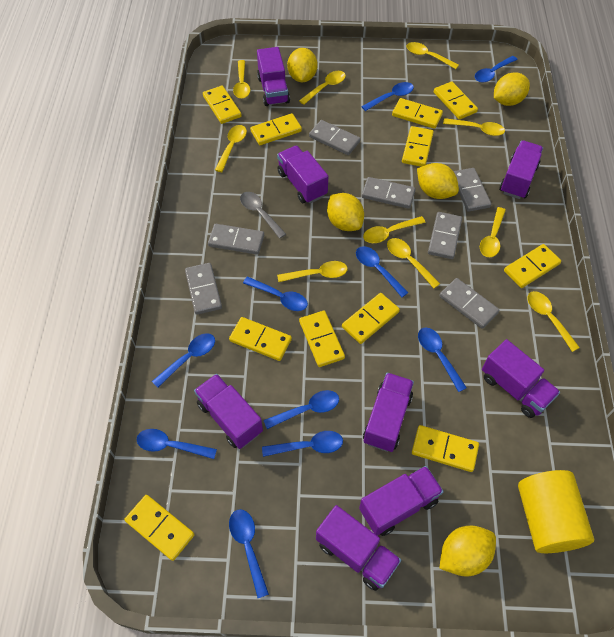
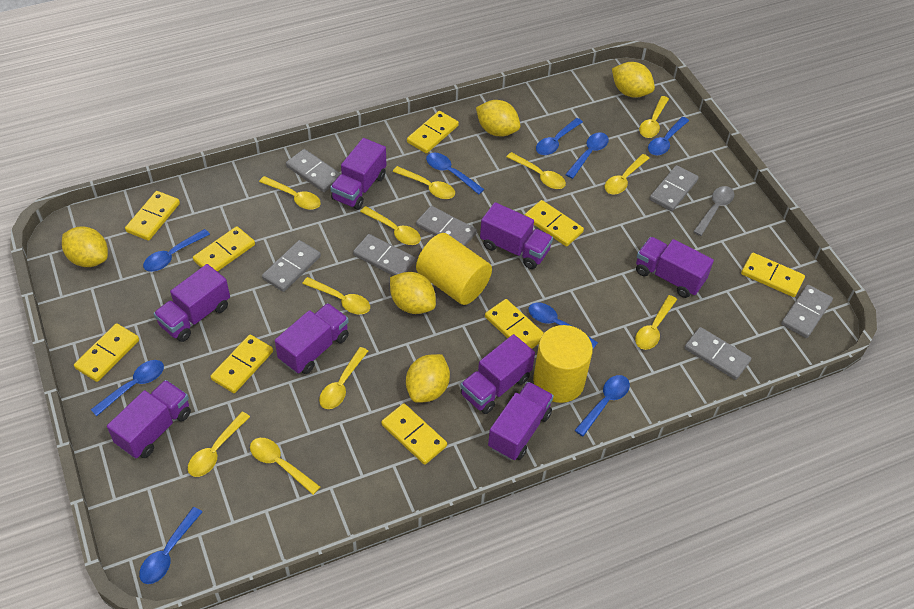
blue spoon: [137,429,217,459] [152,333,215,388] [229,509,269,598] [243,277,308,311] [262,431,343,457] [264,390,339,429] [356,246,408,297] [361,82,414,111] [418,328,467,392] [475,56,518,83] = 10 -> [91,360,164,416] [139,507,202,584] [143,229,210,272] [426,153,484,194] [529,302,598,349] [536,118,583,155] [565,132,609,179] [574,375,630,436] [648,117,689,156] = 9
yellow cylinder: [518,470,594,553] = 1 -> [416,233,492,305] [533,325,593,403] = 2
yellow domino: [124,495,194,561] [203,86,242,124] [229,317,292,361] [250,113,302,145] [299,311,345,367] [342,293,400,344] [392,98,443,129] [402,126,434,167] [412,425,479,472] [434,82,478,120] [504,244,561,288] = 11 -> [74,323,139,382] [125,191,180,241] [193,226,255,272] [210,335,273,393] [381,403,447,465] [407,111,459,153] [485,299,544,349] [525,200,584,247] [741,253,805,297] = 9
yellow spoon: [215,125,247,172] [233,60,250,99] [277,261,347,282] [299,71,346,105] [363,216,426,243] [387,238,440,288] [407,42,459,69] [443,118,505,136] [480,207,506,257] [527,291,580,352] = 10 -> [188,412,250,477] [250,438,320,495] [259,176,321,210] [302,277,370,314] [319,347,368,409] [360,206,421,245] [393,166,455,199] [507,152,566,189] [605,154,649,194] [635,295,677,350] [639,96,669,138] = 11

